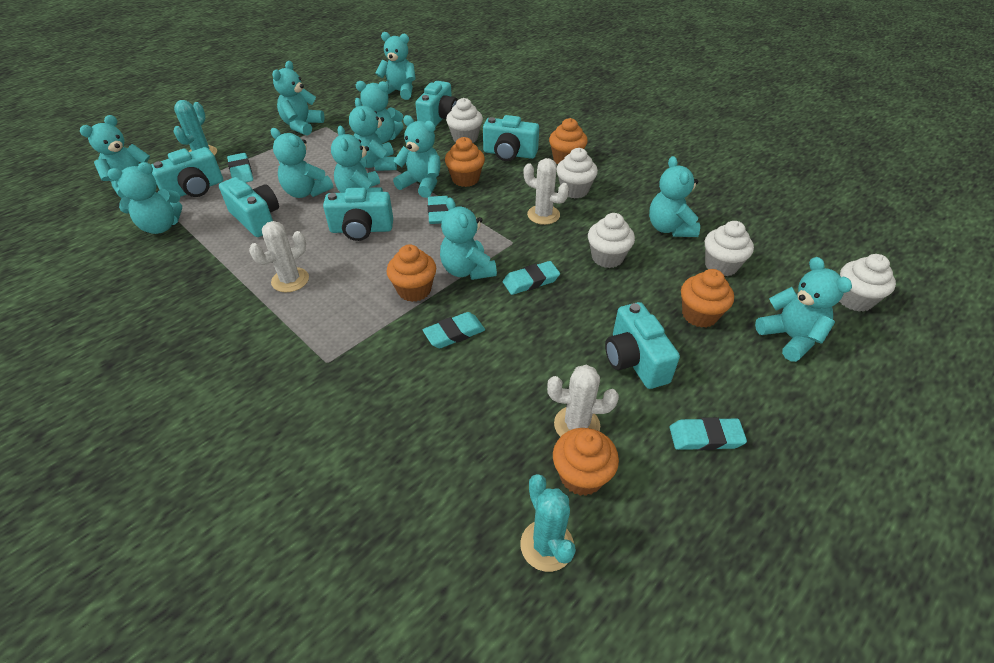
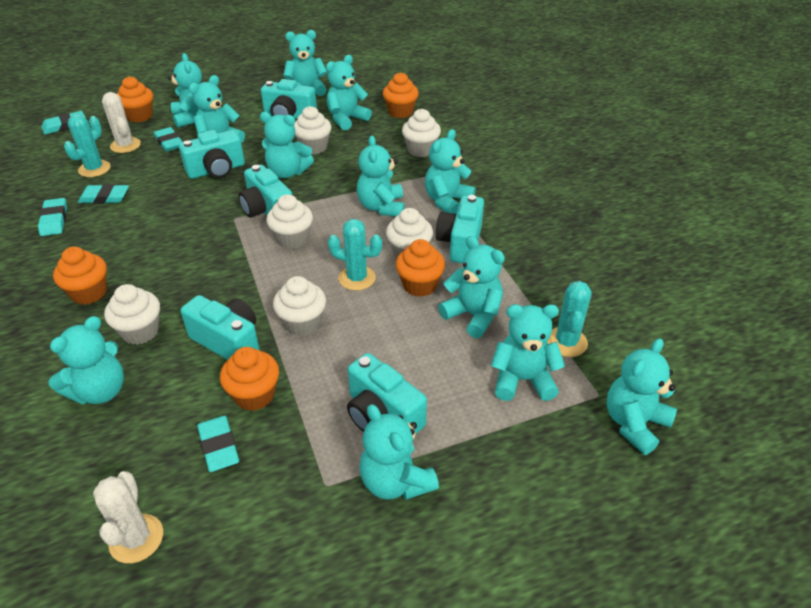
turquoise cactus: [173,100,217,156] [520,474,576,572] = 2 -> [64,114,111,177] [328,219,382,291] [547,281,592,357] = 3
white cactus: [249,221,309,292] [524,158,569,225] [547,365,619,437] = 3 -> [93,471,163,563] [102,92,141,153] = 2
white cupcake: [446,98,483,143] [557,148,598,198] [588,213,635,268] [705,221,754,276] [839,254,896,312] = 5 -> [104,284,160,345] [266,194,313,249] [273,276,326,336] [294,106,331,155] [386,208,433,259] [402,109,441,157] = 6

